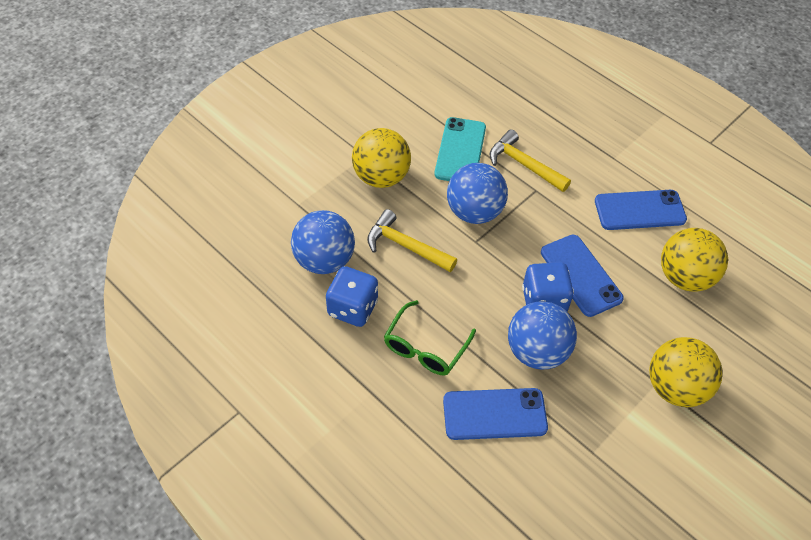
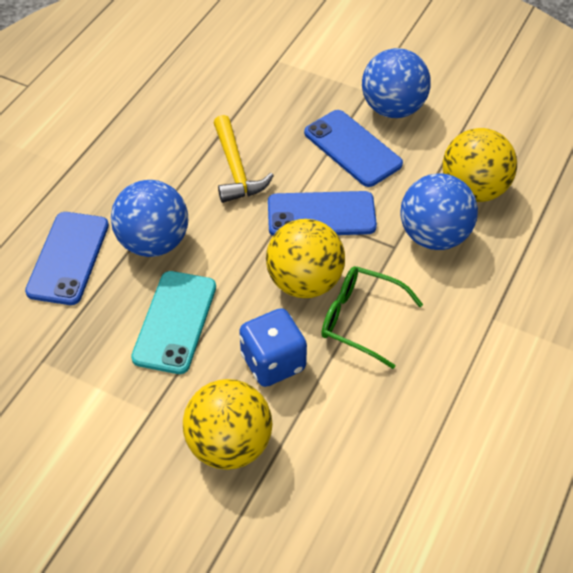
blue dice: [326,266,378,327] [522,262,574,311] = 2 -> [239,308,307,387] = 1
yellow hammer: [367,209,457,272] [490,129,571,192] = 2 -> [214,115,274,203] = 1

